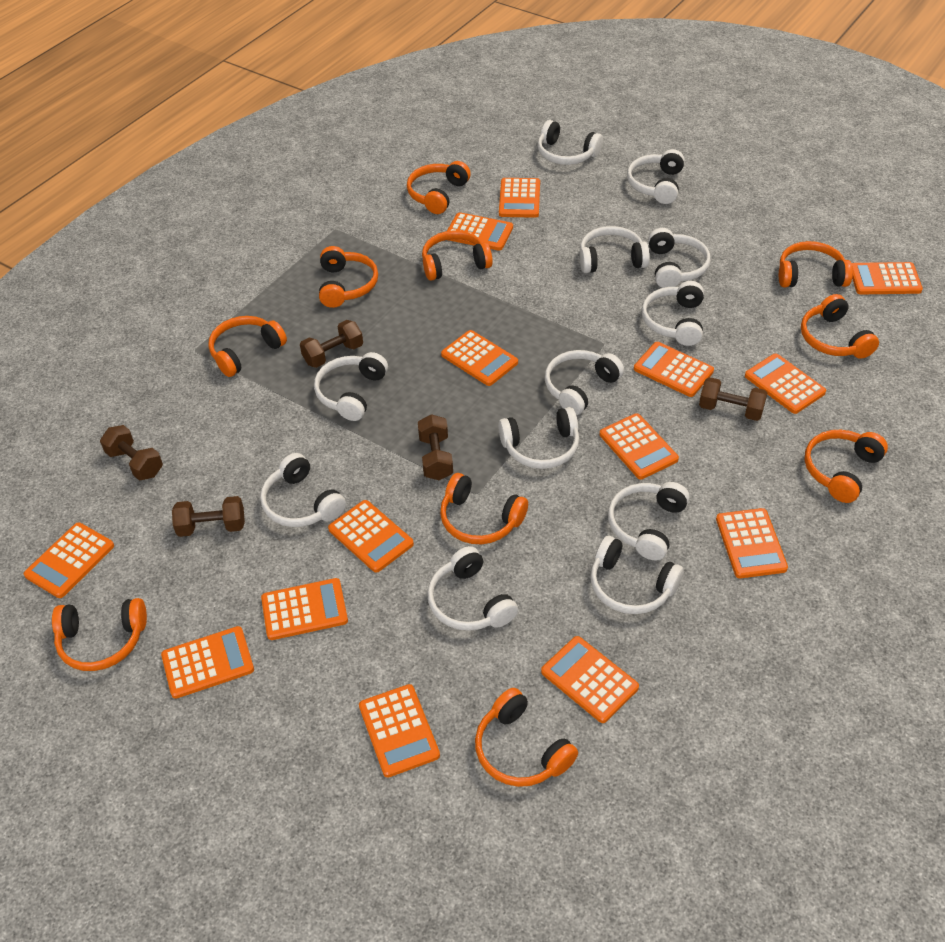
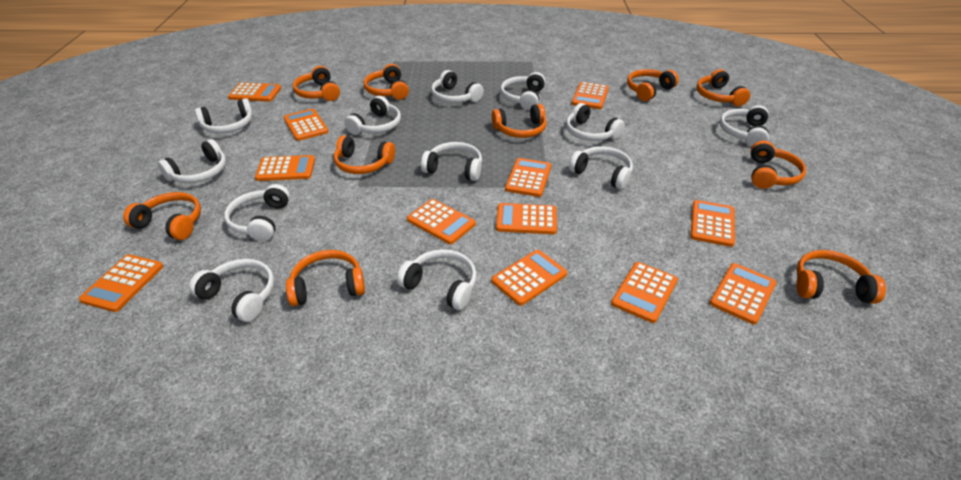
brown dumbbell: [100,425,163,481] [172,496,245,537] [300,320,363,368] [418,414,453,480] [699,377,767,421] = 5 -> none = 0
orange calculator: [24,522,114,598] [161,626,254,699] [261,578,348,640] [328,500,414,573] [359,684,440,777] [441,330,518,386] [447,212,513,251] [499,178,540,218] [541,636,639,723] [600,413,679,479] [634,342,714,397] [716,508,788,578] [745,353,826,414] [852,262,923,294] = 14 -> [79,254,163,312] [228,83,281,102] [255,155,315,181] [284,109,328,141] [407,199,476,244] [491,250,567,306] [496,203,557,234] [505,158,551,197] [572,82,609,109] [611,262,678,323] [690,200,735,247] [710,263,777,325] = 12

